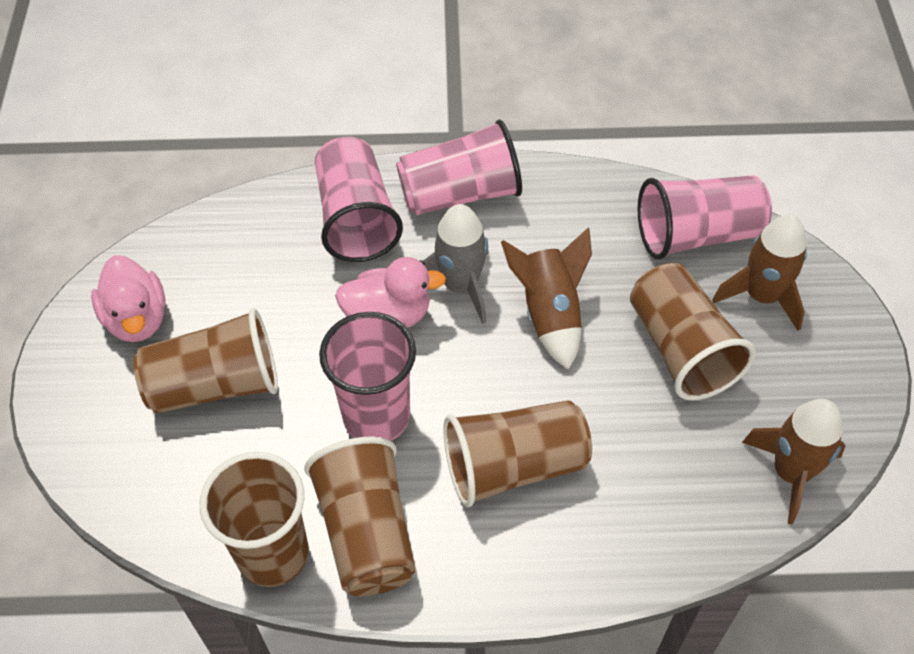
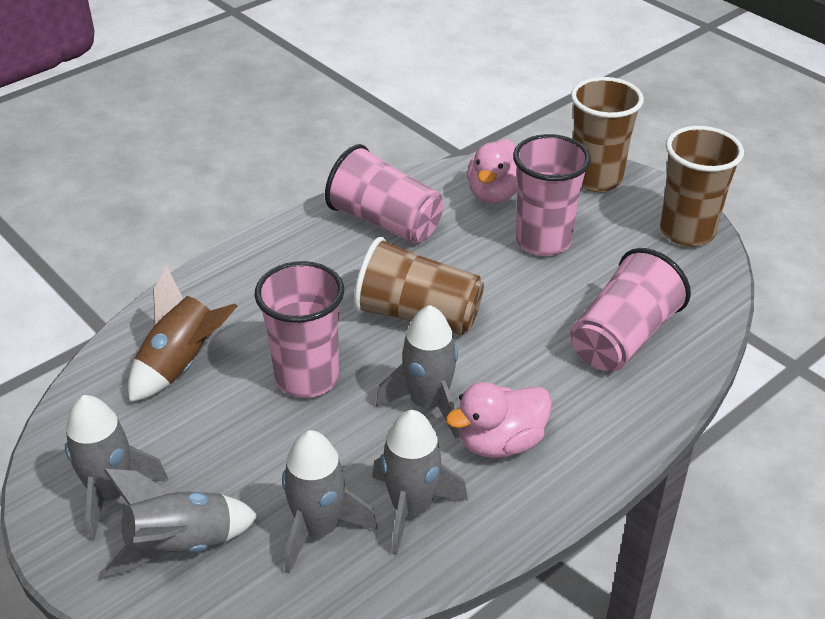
brown cup: [133,308,278,413] [199,452,309,587] [304,436,416,596] [443,400,592,507] [630,263,756,401] = 5 -> [354,237,484,335] [571,77,644,192] [660,126,744,247] = 3
brown rocket: [501,227,592,370] [712,214,807,331] [742,399,845,524] = 3 -> [128,266,237,402] = 1
grey rocket: [423,204,489,324] = 1 -> [65,395,168,541] [101,469,258,577] [282,430,377,574] [372,410,468,555] [376,305,459,439] = 5

